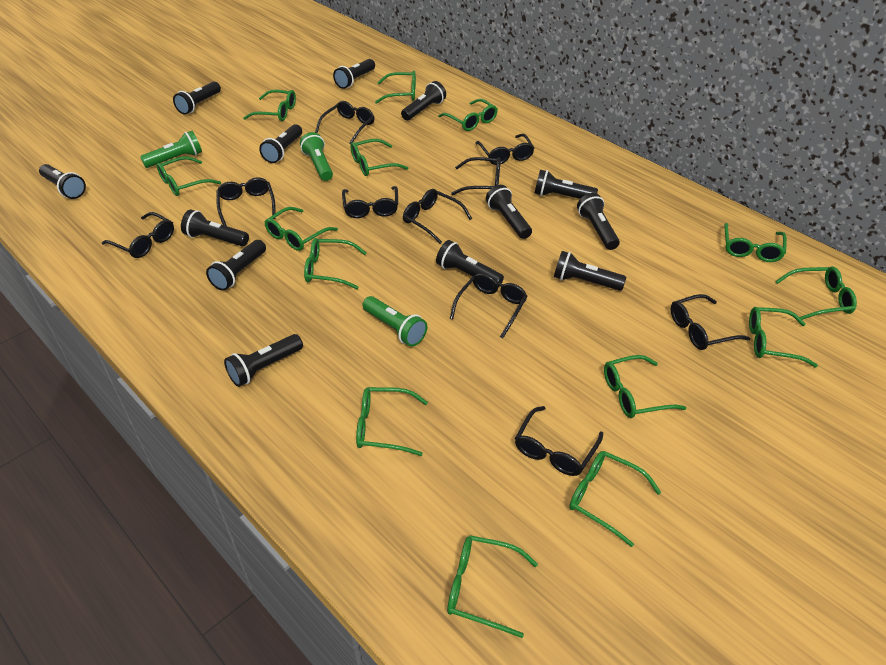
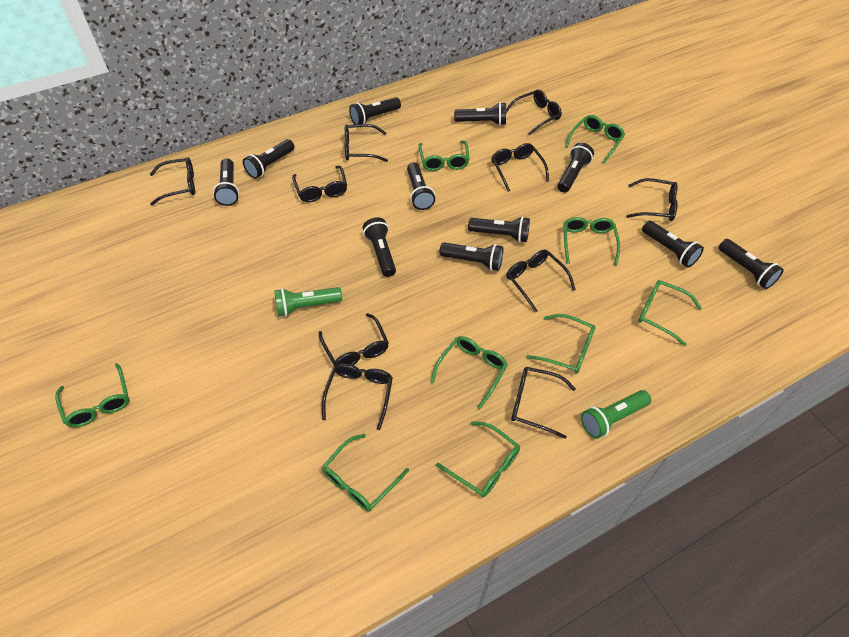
black flashlight: [39,164,86,199] [173,82,221,114] [181,209,249,247] [206,240,266,291] [224,334,303,387] [259,124,302,163] [333,59,375,89] [401,81,446,120] [436,240,504,288] [486,185,532,239] [534,170,598,199] [554,251,626,291] [577,193,620,250] = 13 -> [213,158,239,206] [243,139,295,179] [349,97,401,124] [363,217,396,277] [407,162,435,210] [440,242,503,271] [454,102,506,125] [468,216,530,243] [558,143,594,193] [642,221,704,268] [719,239,784,289] = 11
green flashlight: [140,131,202,168] [300,132,333,181] [363,296,427,346] = 3 -> [274,287,342,316] [581,390,651,439] = 2
green glasses: [157,156,221,196] [243,90,296,121] [264,207,338,251] [304,238,367,289] [350,139,408,176] [356,387,428,456] [375,71,416,104] [438,99,498,131] [447,535,538,638] [569,451,661,547] [604,355,686,418] [724,223,787,262] [749,307,818,367] [775,267,857,320] = 14 -> [55,363,129,427] [322,434,409,511] [418,141,470,171] [430,336,508,409] [436,421,520,497] [526,314,596,373] [564,217,620,266] [565,115,625,164] [638,280,702,346] = 9

